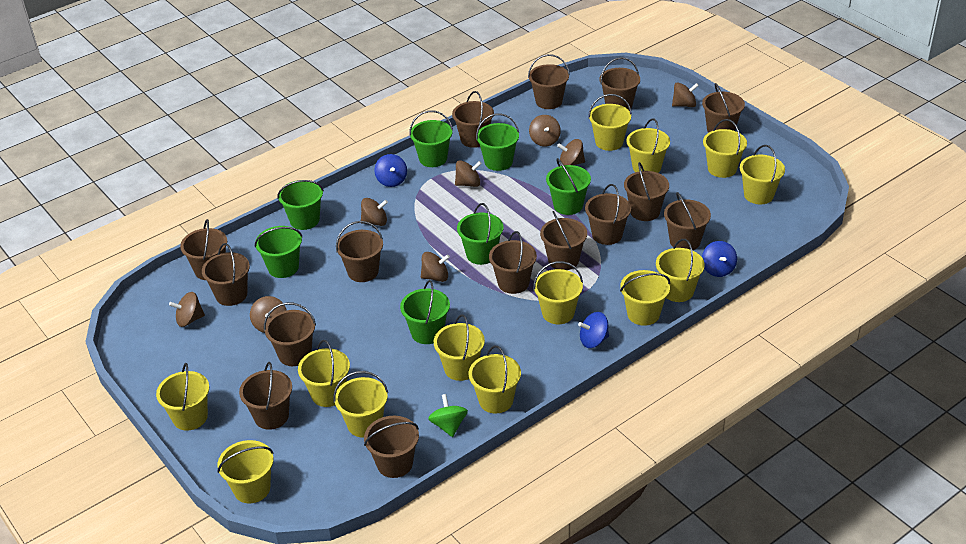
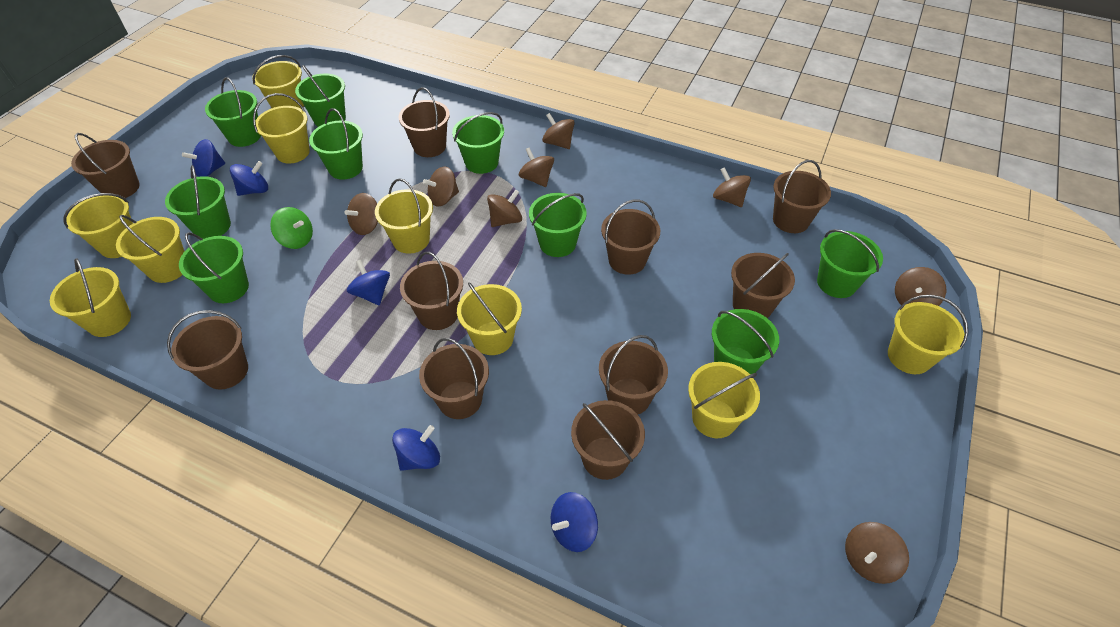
blue spinning top: [374,154,407,187] [578,312,609,348] [702,241,737,277] = 3 -> [182,139,225,177] [230,161,268,196] [347,260,390,306] [392,425,440,471] [551,492,598,552] = 5
brown bucket: [180,219,227,280] [202,243,250,306] [239,362,292,430] [264,302,316,366] [336,221,383,282] [364,416,419,478] [452,91,494,148] [489,231,537,294] [528,54,570,109] [540,211,587,270] [585,184,631,245] [599,57,640,110] [624,162,669,221] [664,192,711,250] [702,83,745,133] = 15 -> [71,133,140,198] [167,310,248,390] [399,87,450,157] [400,252,463,330] [419,338,489,419] [571,400,645,480] [599,335,668,415] [601,199,660,275] [731,253,795,318] [773,160,831,233] = 10
green bucket: [255,226,302,278] [277,180,324,230] [400,280,450,344] [409,110,453,167] [457,203,503,265] [476,113,519,171] [546,158,591,215] = 7 -> [165,165,231,239] [179,232,249,303] [205,77,261,147] [295,65,346,127] [309,108,363,180] [452,112,504,174] [529,193,587,257] [712,309,779,374] [817,229,883,298] = 9
yellow bucket: [156,363,209,431] [217,440,273,503] [298,340,350,407] [333,371,388,438] [434,314,485,381] [469,346,521,413] [533,261,583,324] [588,94,632,151] [620,270,670,326] [627,118,670,173] [656,239,705,302] [703,119,747,178] [740,145,785,204] = 13 -> [50,258,131,337] [63,193,133,258] [116,215,185,283] [252,55,304,109] [253,93,310,164] [375,178,433,253] [457,282,522,355] [688,362,760,438] [888,295,968,374] = 9

